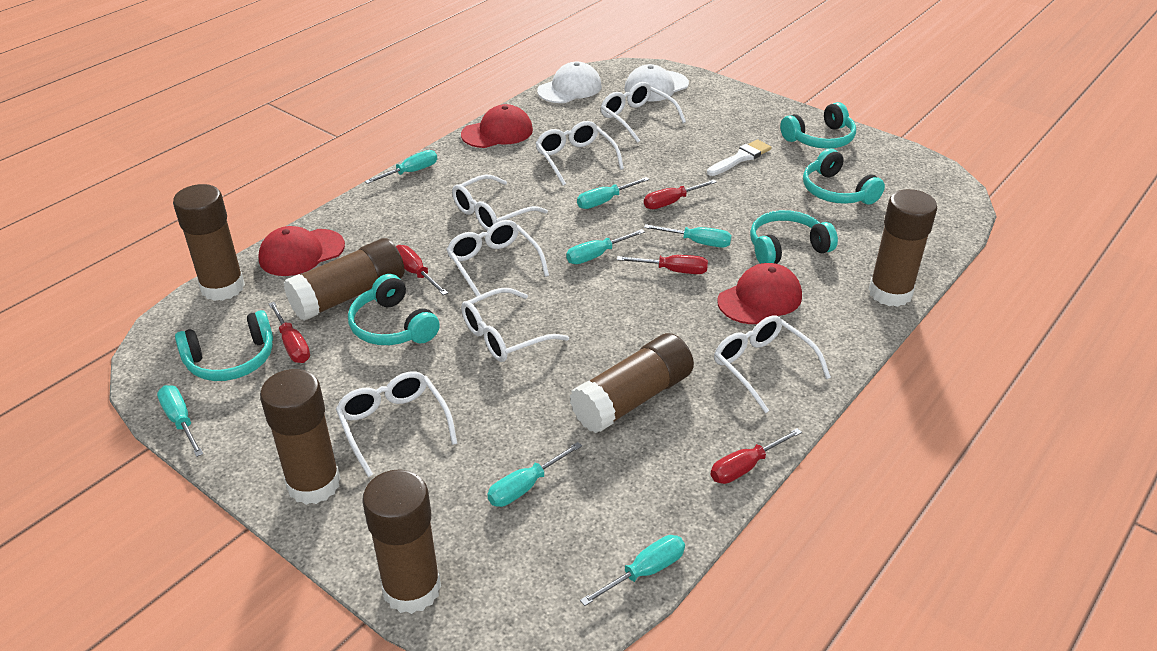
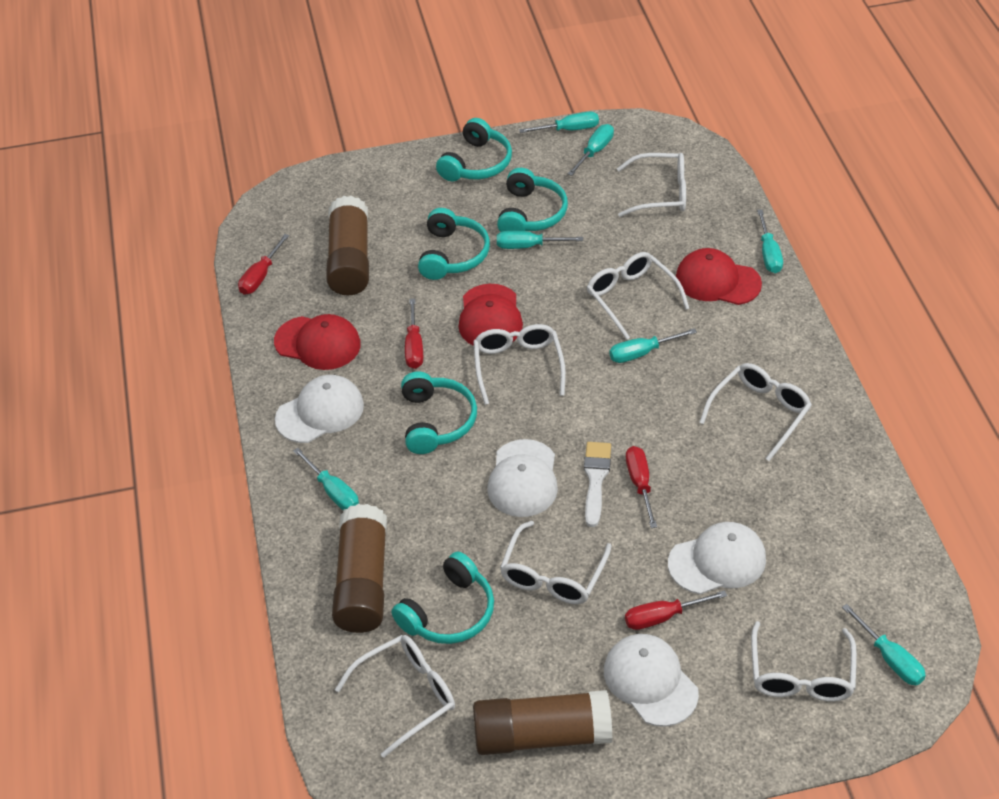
brown glue stick: [173,184,245,301] [260,369,341,505] [284,238,405,321] [362,469,441,614] [570,333,694,433] [869,189,937,307] = 6 -> [326,196,369,295] [332,504,387,633] [473,690,613,755] = 3
red screwdriver: [269,302,310,363] [396,245,448,295] [617,255,708,274] [644,180,717,209] [711,428,802,484] = 5 -> [238,234,289,295] [405,299,423,369] [625,590,727,630] [626,446,657,528] = 4
white cap: [537,62,602,103] [625,64,689,101] = 2 -> [275,375,364,443] [487,439,558,517] [604,634,699,727] [668,522,766,594] = 4

